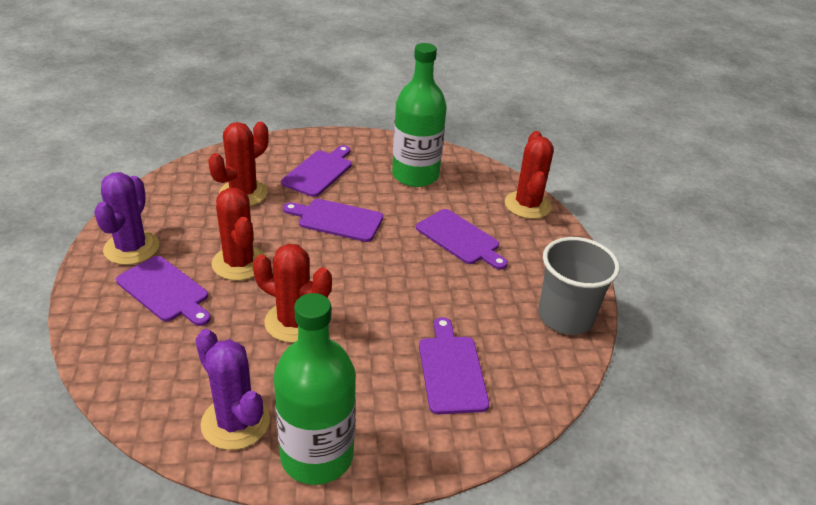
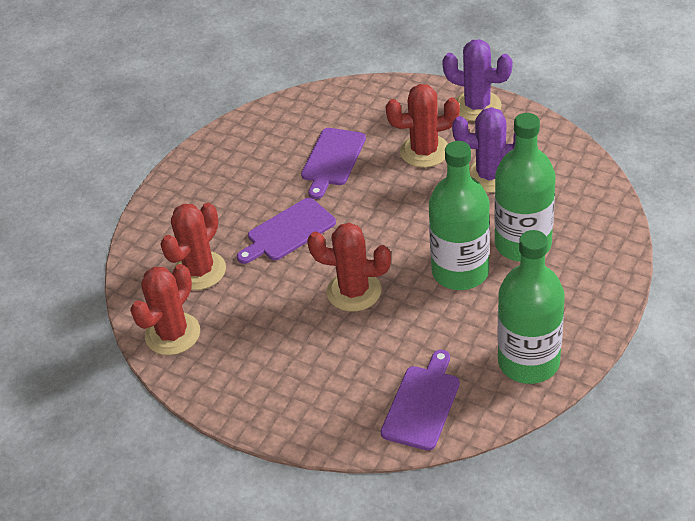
green bottle: [273,293,356,485] [392,43,447,187] = 2 -> [429,141,490,290] [494,113,555,262] [497,230,565,384] = 3
grey cup: [538,237,620,335] = 1 -> none = 0
purple cutting board: [116,256,211,326] [281,145,352,197] [283,199,383,242] [416,209,508,270] [419,317,489,414] = 5 -> [237,198,336,264] [301,128,366,199] [381,350,460,451] = 3

